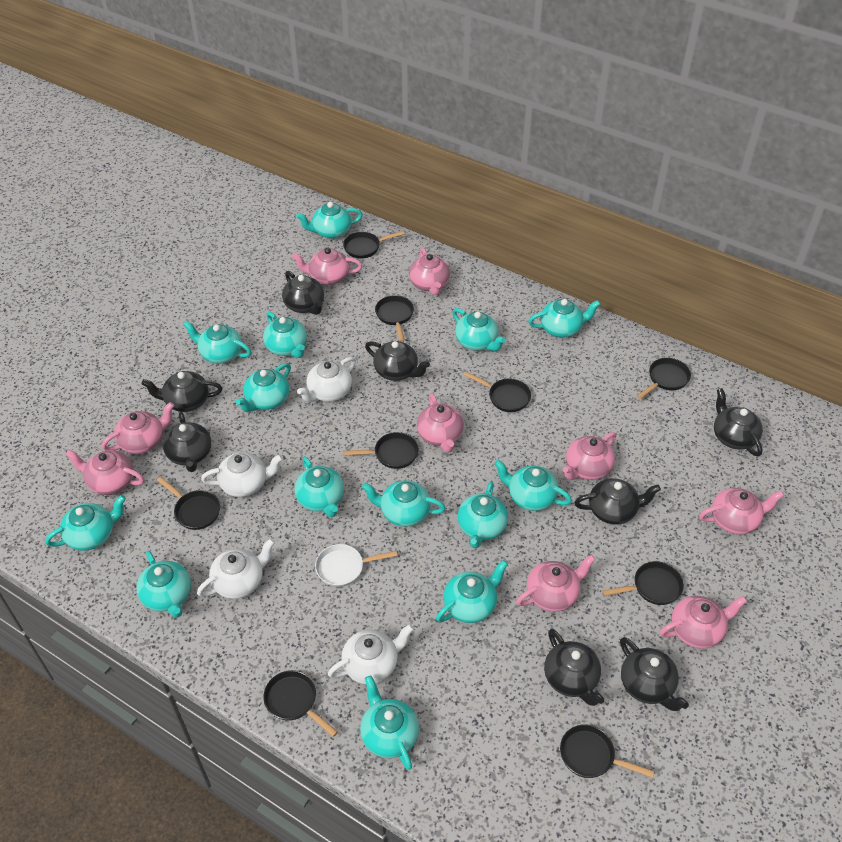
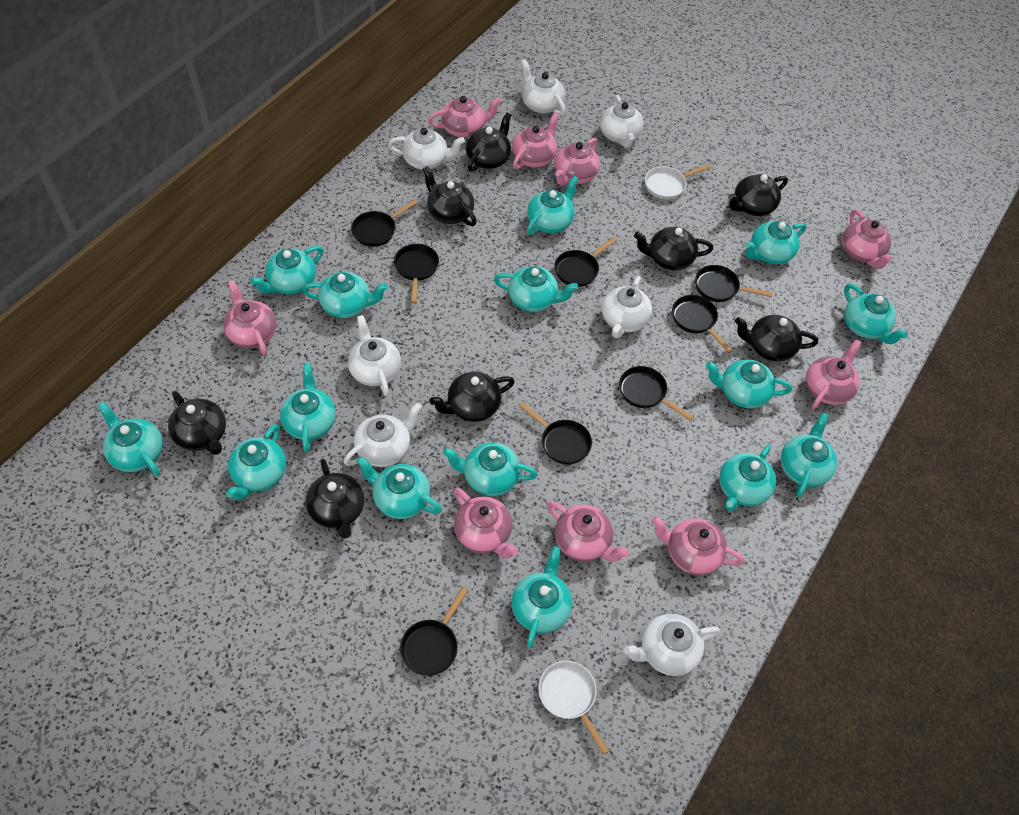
black pan: [157,477,220,530] [263,670,338,737] [343,231,405,259] [343,432,419,469] [375,295,414,342] [464,372,531,412] [560,724,654,778] [602,561,684,605] [637,358,691,399] = 9 -> [351,199,418,247] [394,244,439,303] [400,587,468,676] [519,402,592,465] [554,236,617,287] [619,366,694,421] [672,295,732,353] [695,265,773,302] = 8
turquoise teapot: [45,495,126,551] [137,551,191,618] [183,321,251,364] [236,363,291,412] [263,312,307,358] [295,456,344,517] [296,202,363,239] [360,675,419,770] [362,480,446,527] [436,560,508,623] [452,308,506,351] [457,481,508,548] [494,460,572,511] [528,299,601,338] = 14 -> [98,402,163,476] [226,424,286,501] [250,246,323,294] [280,364,336,453] [302,272,388,318] [356,457,442,519] [443,442,538,496] [494,266,578,312] [511,546,572,648] [527,176,579,235] [706,359,792,408] [719,444,776,511] [745,221,806,264] [781,412,837,497] [844,284,908,344] = 15
white pan: [315,544,397,587] = 1 -> [538,661,609,755] [645,164,711,200] = 2
white teapot: [197,538,275,599] [201,452,283,497] [297,357,356,402] [328,624,414,684] = 4 -> [344,403,422,467] [348,315,401,396] [388,128,465,170] [521,59,566,116] [600,95,644,148] [602,276,652,338] [624,614,720,676] = 7

